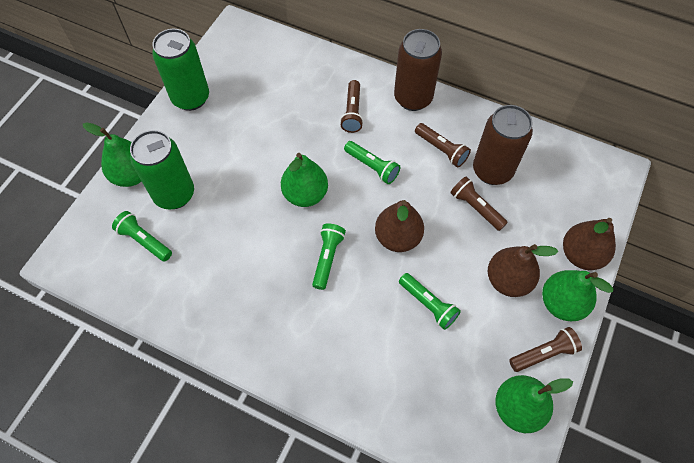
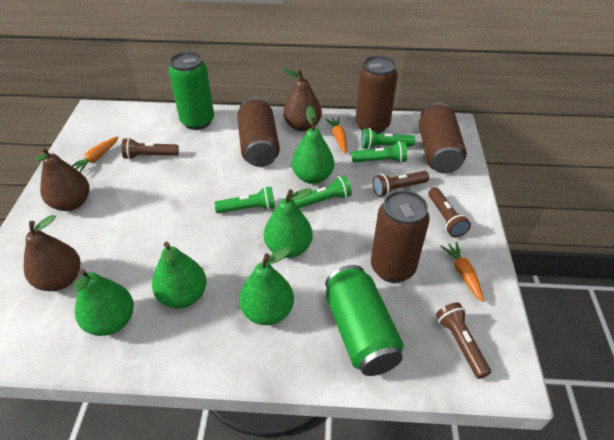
brown can: [394,29,442,111] [473,105,533,185] = 2 -> [237,97,280,167] [355,56,398,134] [371,190,430,283] [419,102,467,173] = 4
green pear: [83,122,142,187] [281,153,328,207] [495,375,573,433] [542,270,613,321] = 4 -> [73,269,134,336] [152,242,207,309] [239,247,294,325] [264,188,313,258] [292,106,334,184] = 5
orange carrot: none = 0 -> [71,137,119,173] [326,117,347,154] [441,242,484,302] = 3

